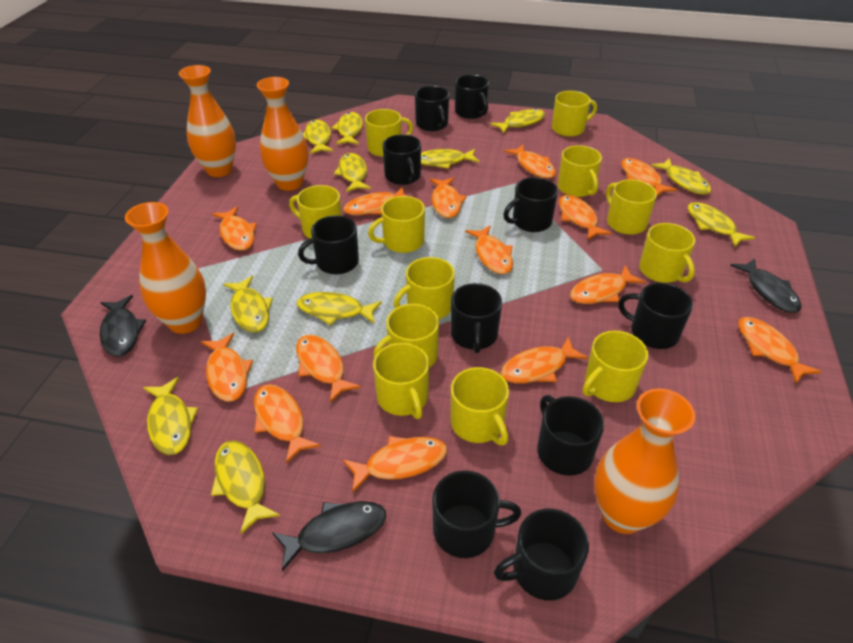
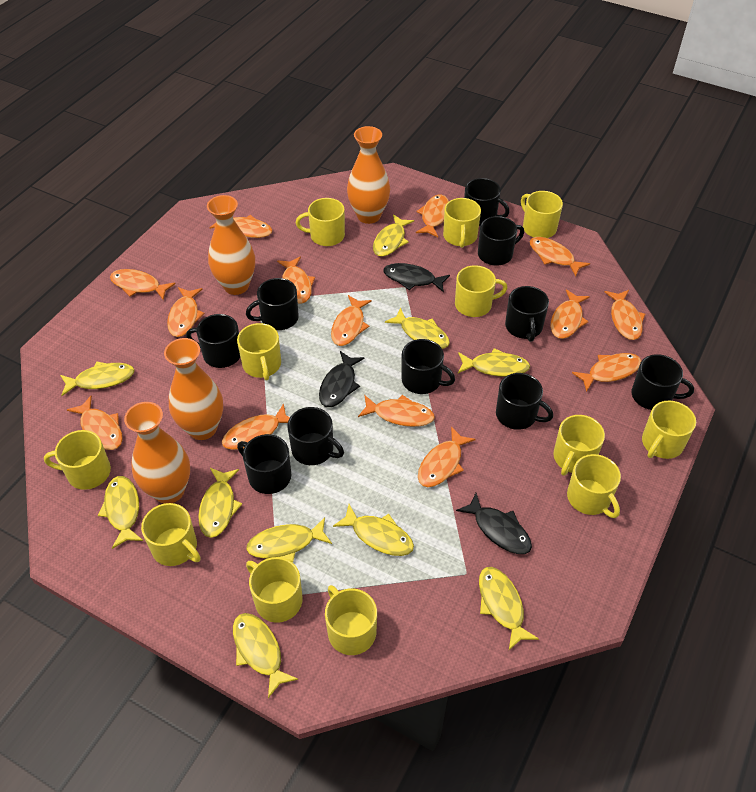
yellow fish: [143,377,198,455] [211,440,280,534] [223,276,273,333] [297,292,382,325] [303,120,333,154] [332,112,363,144] [334,153,371,192] [421,149,480,169] [490,108,546,134] [651,158,711,195] [688,202,755,247] = 11 -> [60,361,134,396] [98,476,143,549] [198,468,242,538] [233,613,298,698] [246,517,332,562] [333,504,414,556] [373,214,414,257] [385,307,450,349] [458,348,530,377] [479,567,539,650] = 10

